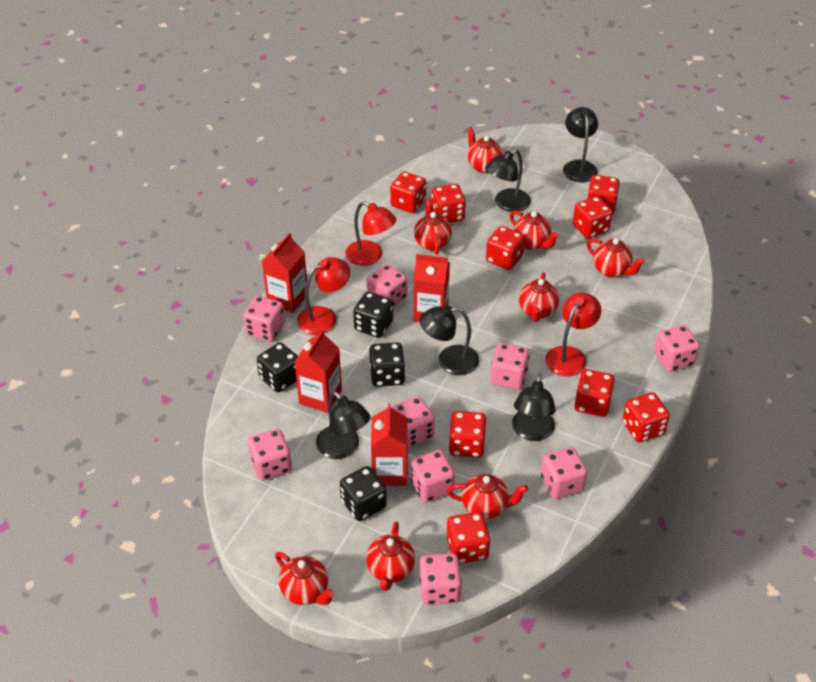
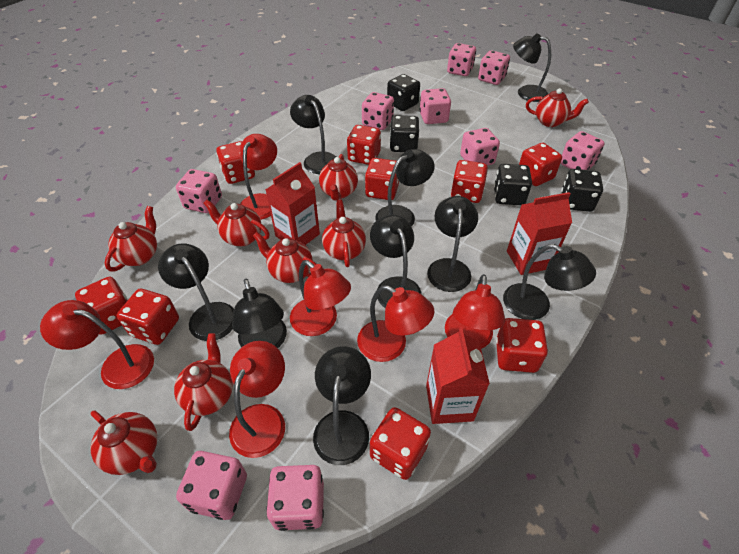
black lamp: [316,391,370,459] [420,305,479,375] [485,149,531,212] [512,373,556,441] [563,107,598,182] = 5 -> [158,243,234,341] [232,279,287,348] [290,95,336,174] [313,346,371,465] [370,215,422,308] [375,149,435,227] [427,196,478,292] [503,244,596,320] [513,33,551,102] = 9
red carton: [262,233,307,313] [294,330,342,413] [371,403,408,486] [413,254,450,322] = 4 -> [265,162,320,245] [426,327,490,424] [507,192,572,275] = 3
red lamp: [297,257,351,335] [345,201,397,266] [545,292,601,376] = 3 -> [40,300,154,389] [229,341,285,458] [240,134,277,220] [290,260,351,336] [357,285,434,362] [445,274,505,349] = 6

